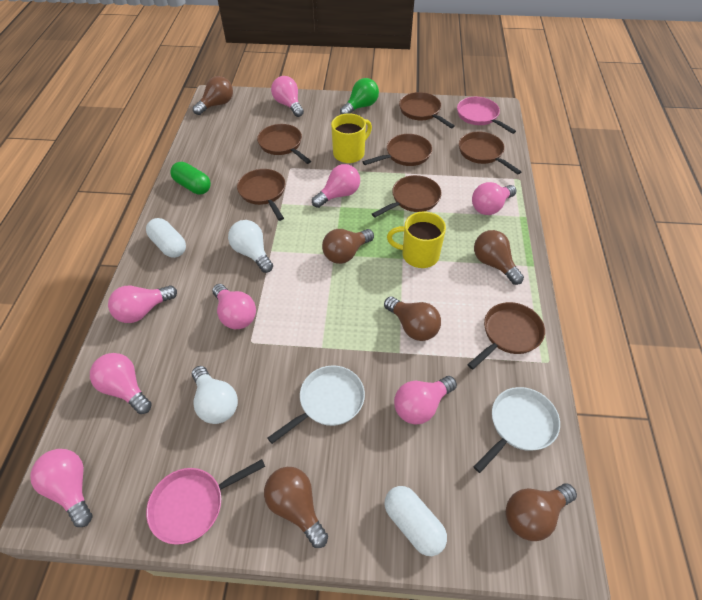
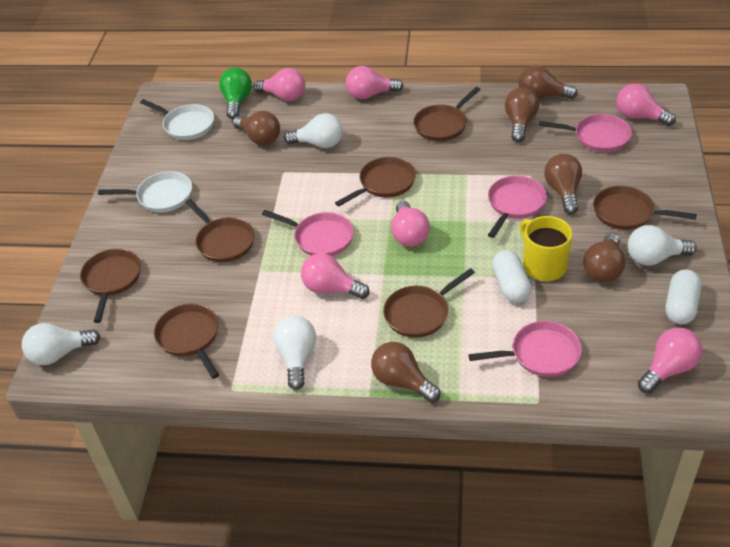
green capsule: [170,162,211,195] = 1 -> none = 0
pink light bulb: [30,449,93,527] [90,353,152,414] [108,285,177,323] [212,284,256,329] [271,76,304,117] [312,164,360,208] [394,376,457,425] [472,182,517,215] = 8 -> [253,68,305,101] [301,253,370,299] [346,66,403,99] [391,201,430,247] [616,83,676,126] [638,327,703,393] = 6
pink pan: [146,459,265,545] [457,97,516,134] = 2 -> [262,210,354,256] [468,321,582,377] [488,176,547,238] [539,114,632,152] = 4
white light bulb: [192,366,238,424] [228,220,273,273] = 2 -> [22,323,100,365] [273,316,316,390] [284,113,343,148] [628,225,697,265] = 4
yellow mug: [331,113,372,163] [387,211,446,268] = 2 -> [520,216,573,281] = 1

